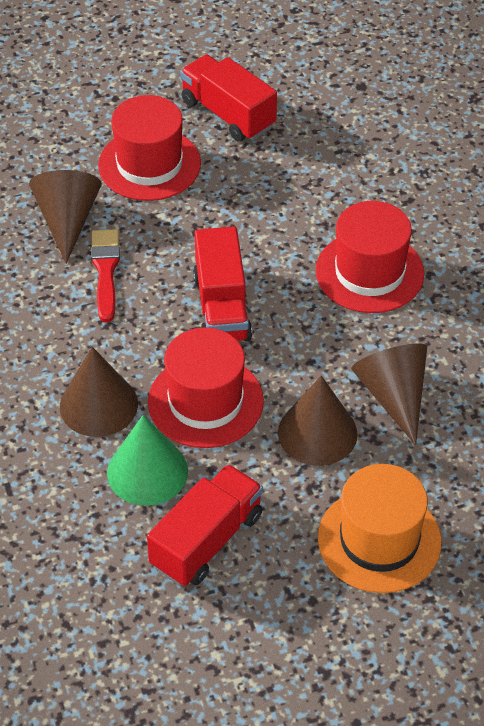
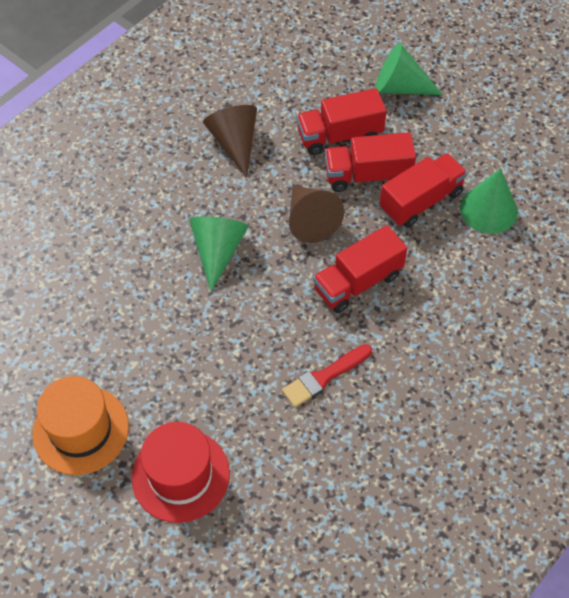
brown cone: [29,170,102,264] [60,347,138,437] [278,375,358,466] [351,344,427,445] = 4 -> [203,105,257,178] [289,186,344,243] = 2
green cone: [107,415,188,506] = 1 -> [189,216,249,292] [375,43,443,95] [460,168,518,234] = 3
red hat: [98,95,201,201] [148,327,264,448] [316,201,424,313] = 3 -> [131,422,230,523] = 1
red truck: [147,464,263,586] [180,54,277,142] [193,226,252,341] = 3 -> [297,88,386,155] [313,225,407,313] [325,132,416,192] [379,153,467,228] = 4

